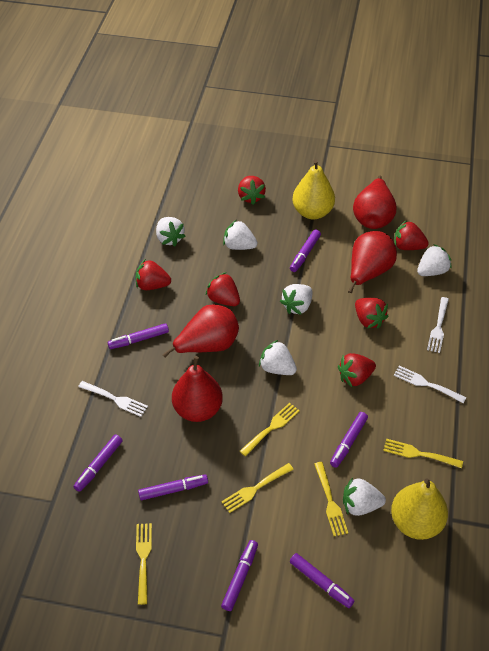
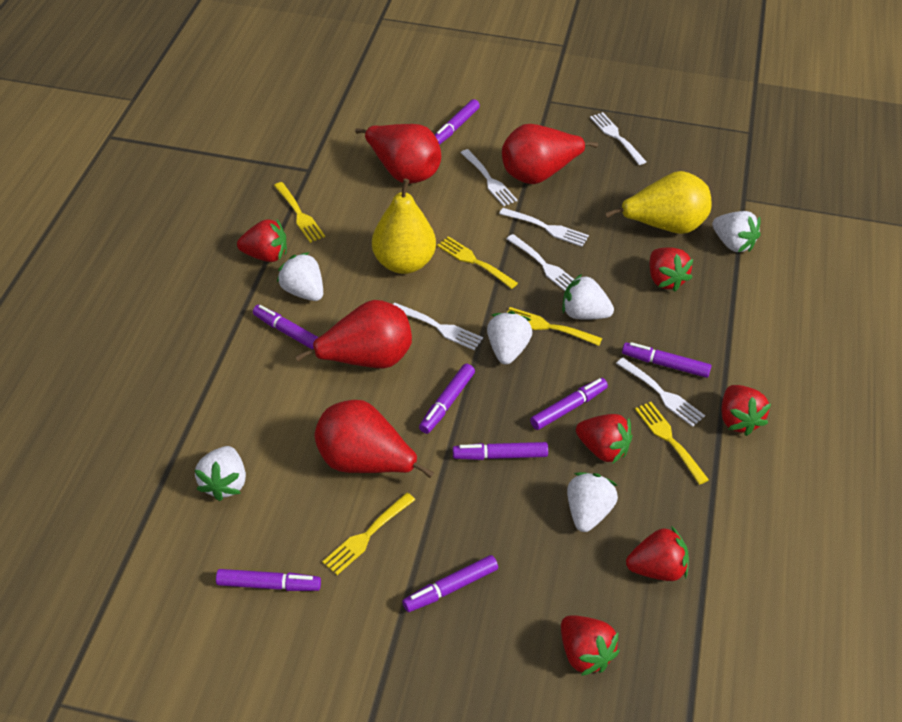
purple marker: [74,434,123,492] [108,323,169,349] [138,474,208,500] [221,540,258,611] [290,230,321,272] [290,553,355,608] [330,412,368,468] = 7 -> [216,569,321,591] [253,305,318,349] [402,555,498,612] [419,364,475,434] [435,99,480,145] [453,442,548,460] [530,378,608,430] [622,342,712,378] = 8
white fork: [78,381,148,417] [393,366,467,404] [427,297,449,353] = 3 -> [393,303,483,350] [461,149,518,206] [499,208,589,247] [506,234,574,291] [590,112,646,165] [616,358,705,427] = 6

